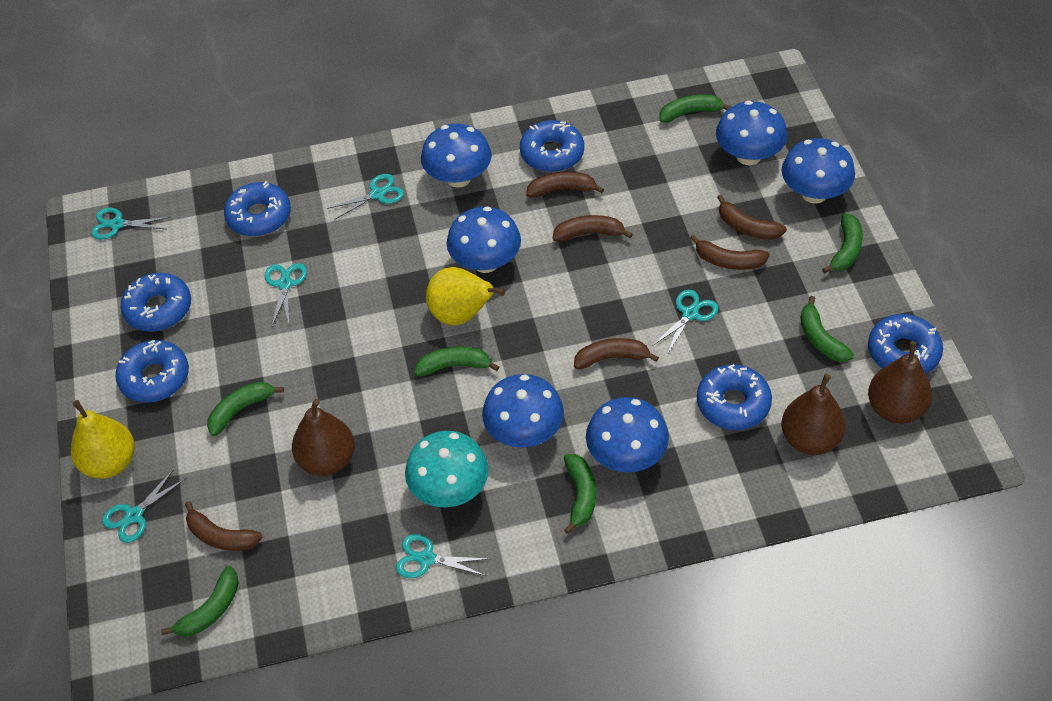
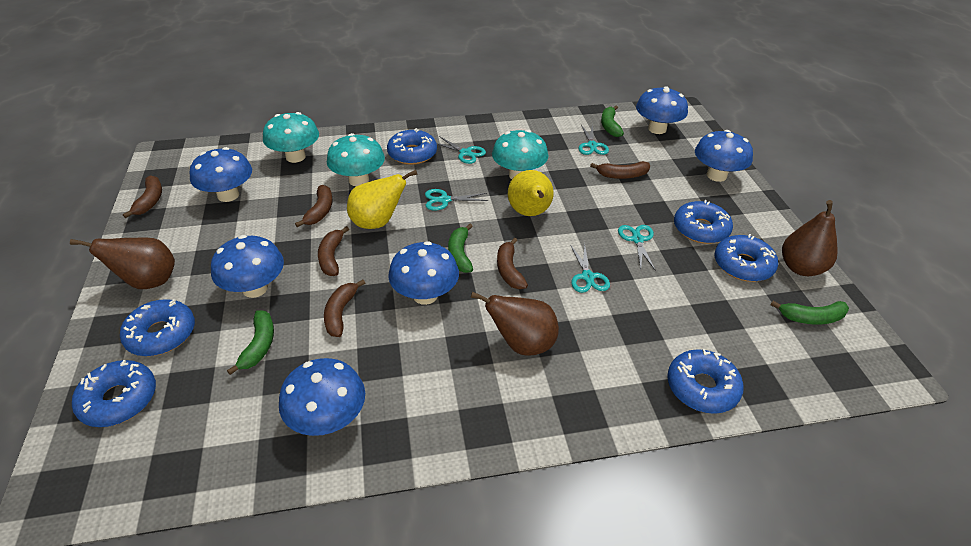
green banana: [161,566,239,637] [207,382,284,436] [414,346,499,376] [564,454,596,534] [659,95,732,123] [800,296,854,362] [822,213,863,274] = 7 -> [227,310,274,375] [448,224,473,273] [601,105,624,137] [771,301,849,325] = 4
turquoise mushroom: [405,431,489,507] = 1 -> [263,112,319,163] [327,133,385,186] [492,130,548,179] = 3
turquoise scissors: [91,208,171,239] [102,469,186,543] [265,263,307,327] [327,174,404,220] [396,534,489,578] [652,290,719,355] = 6 -> [425,189,488,211] [437,136,486,164] [570,243,610,293] [578,124,609,155] [618,225,656,271] = 5

